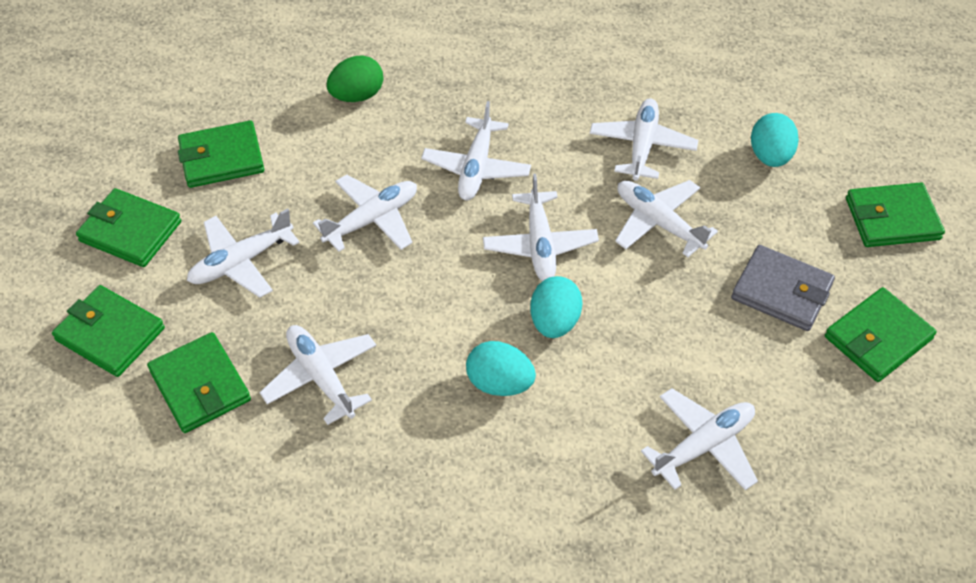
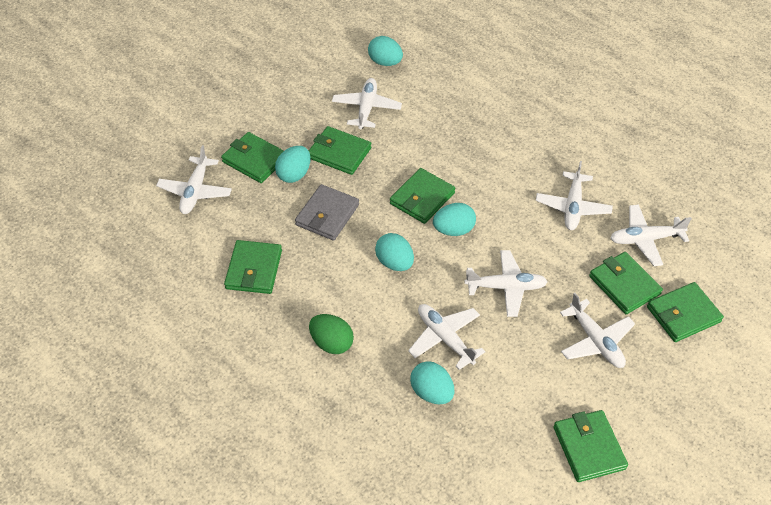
green wallet: [52,285,165,377] [76,188,181,267] [147,332,251,433] [178,120,264,188] [825,287,937,382] [846,182,945,247] = 6 -> [221,132,284,183] [224,240,282,294] [309,126,371,175] [390,168,455,224] [553,410,628,482] [589,252,663,314] [647,282,724,342] = 7
turquoise egg: [466,341,536,396] [530,276,583,338] [751,113,799,167] = 3 -> [275,146,311,183] [368,36,403,66] [375,233,414,271] [410,361,454,404] [433,203,476,236] = 5
white plane: [187,209,300,298] [259,325,376,425] [313,174,417,252] [421,101,531,200] [483,174,599,281] [590,99,698,181] [615,180,718,257] [641,388,758,490] = 8 -> [156,145,232,214] [332,78,402,129] [408,304,485,370] [465,250,548,317] [536,161,613,230] [560,293,635,368] [610,204,692,266] = 7

